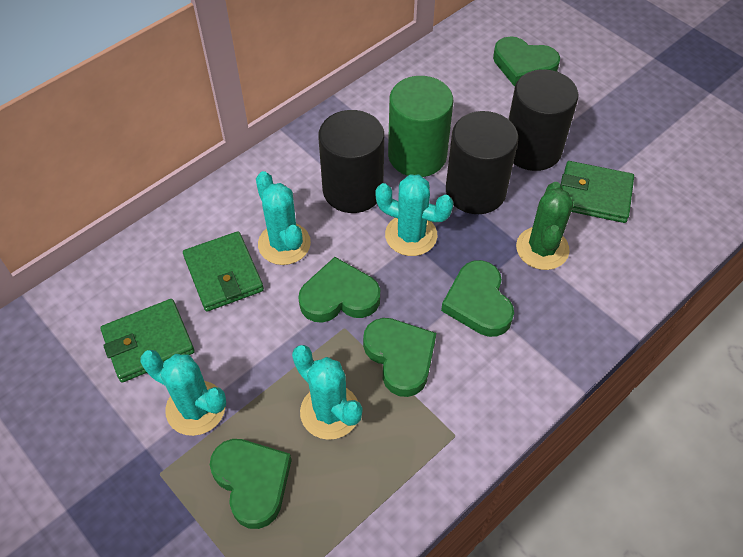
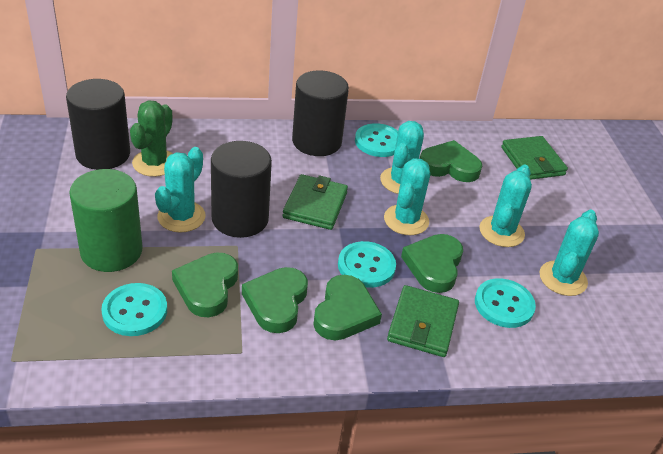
turquoise button: none = 0 -> [101,283,167,336] [338,241,396,288] [355,123,398,157] [475,278,536,328] = 4
turquoise cactus: [141,350,226,436] [256,171,311,265] [292,345,362,440] [375,175,453,256] = 4 -> [155,147,206,232] [380,121,424,194] [384,158,430,235] [479,165,532,247] [539,210,599,296] = 5

